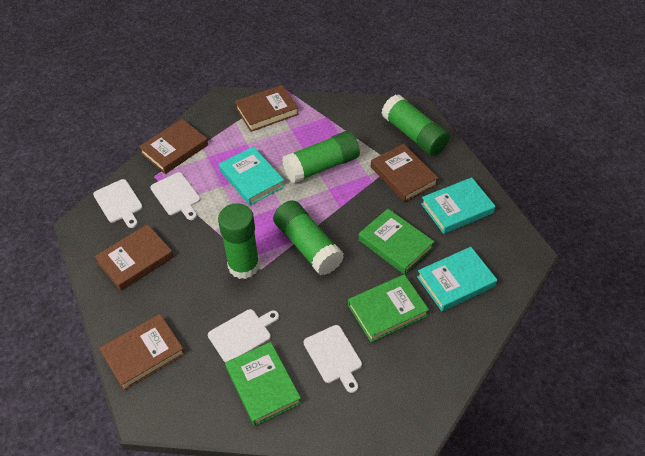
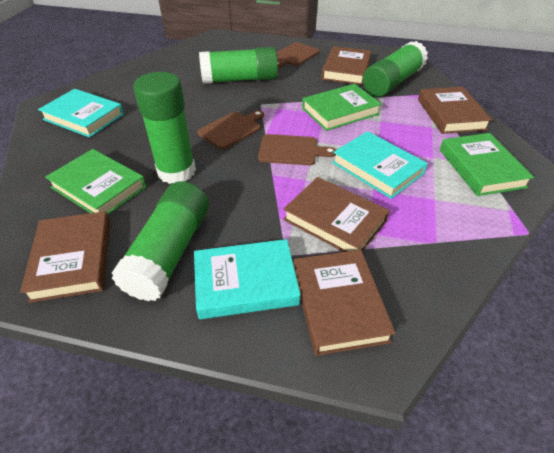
brown cutting board: none = 0 -> [197,110,264,149] [258,134,336,165] [277,42,320,68] = 3
white cutting board: [93,179,143,228] [150,172,200,220] [208,309,279,362] [304,325,362,393] = 4 -> none = 0

